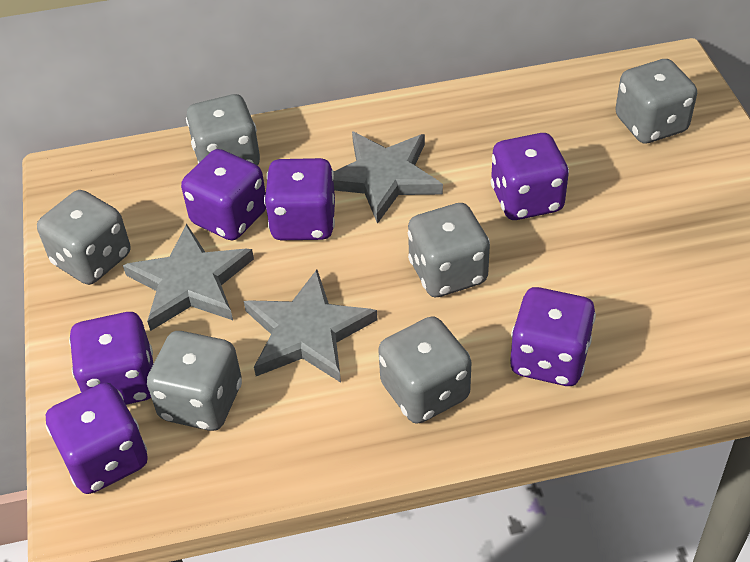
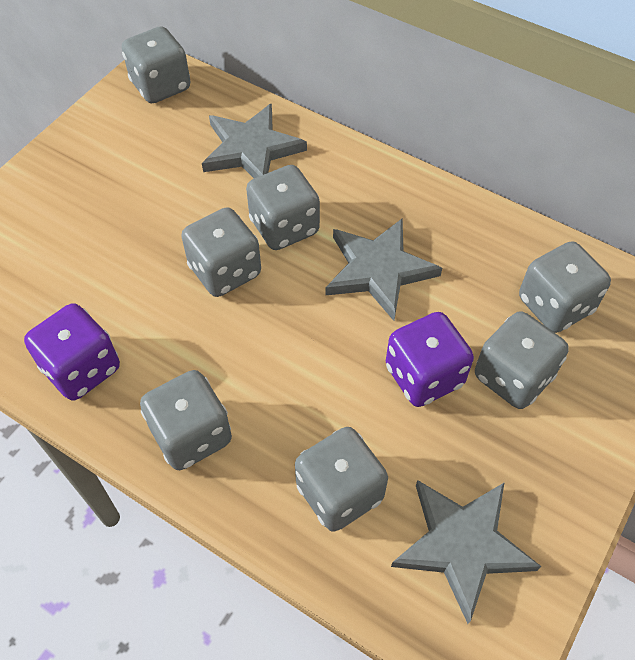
grey dice: [37,190,130,285] [147,331,242,431] [186,94,260,166] [378,316,472,424] [408,203,490,297] [615,59,697,144] = 6 -> [122,26,190,103] [140,370,232,470] [181,207,261,297] [246,165,320,250] [295,427,388,532] [475,311,569,409] [519,241,611,333] = 7
purple dice: [46,383,148,494] [69,312,153,405] [181,149,266,240] [264,158,335,240] [491,133,569,220] [510,287,596,386] = 6 -> [24,303,120,401] [386,312,474,407] = 2

